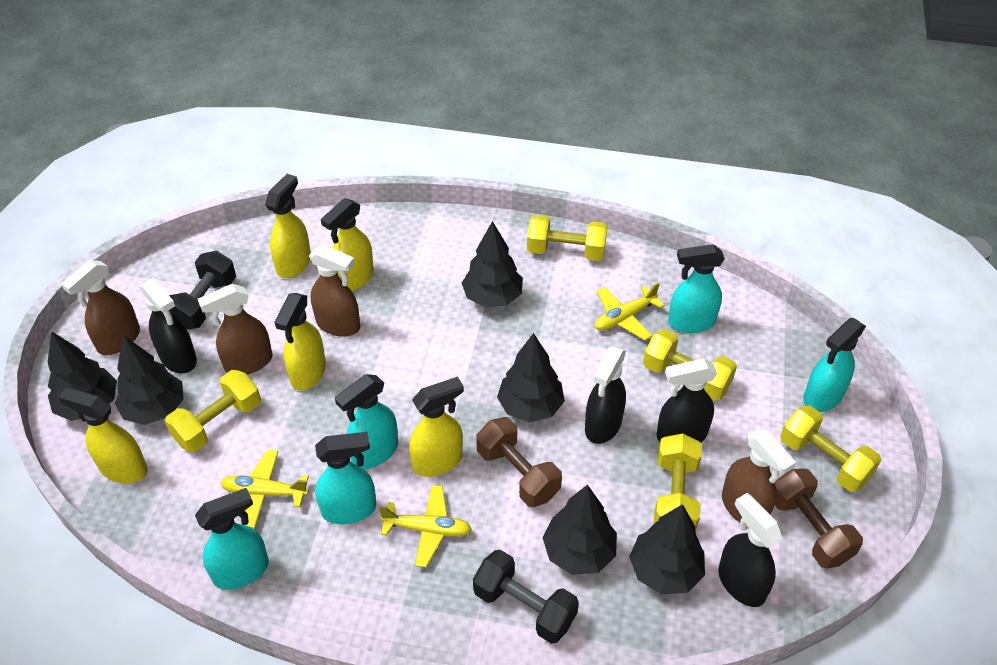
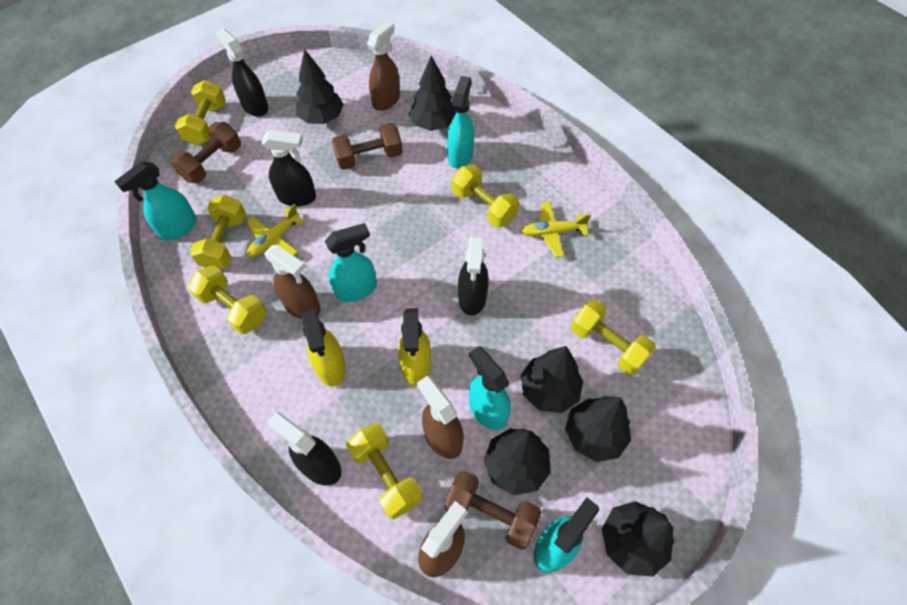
black dumbbell: [169,251,236,330] [473,550,579,644] = 2 -> none = 0
brown dumbbell: [476,417,562,507] [775,468,863,569] = 2 -> [171,122,241,183] [332,123,403,170] [444,470,542,550] = 3
yellow dumbbell: [165,370,261,453] [527,215,608,261] [643,329,737,401] [654,433,702,530] [780,406,881,492] = 5 -> [175,80,226,146] [188,265,266,335] [190,195,246,269] [346,423,423,520] [452,165,519,228] [571,300,656,375] = 6
yellow plane: [220,450,309,528] [379,485,472,567] [595,283,665,340] = 3 -> [246,204,305,257] [522,201,591,257] = 2
yellow spray bottle: [58,388,148,483] [265,174,311,278] [274,293,326,391] [321,198,374,291] [409,377,464,477] = 5 -> [302,308,346,387] [399,308,432,386] = 2

